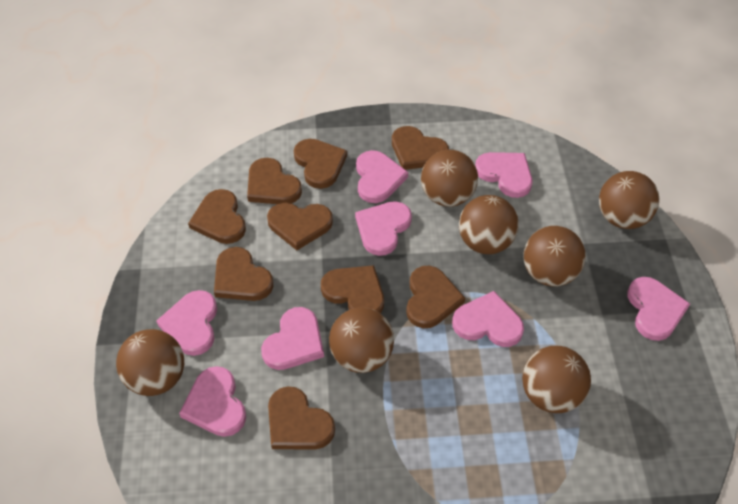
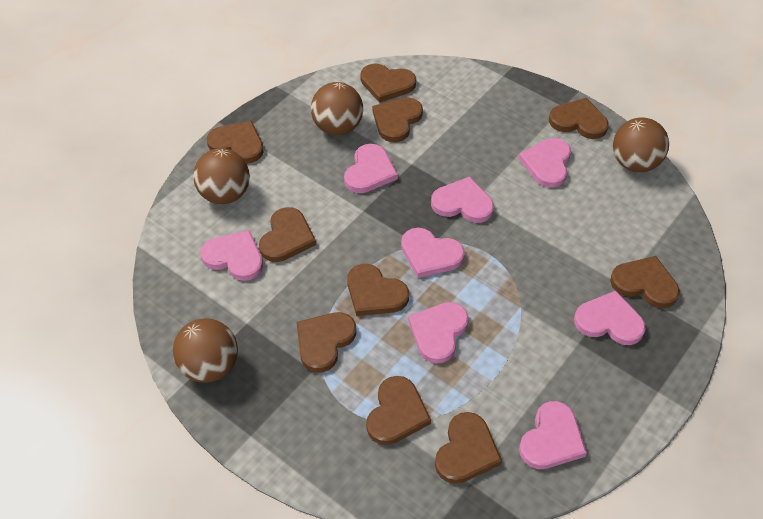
brown ball: [116,329,184,396] [329,308,394,373] [421,150,478,207] [459,195,519,254] [522,346,591,413] [523,226,586,286] [599,171,659,229] = 7 -> [173,318,238,383] [193,148,250,204] [311,82,363,135] [613,117,669,172] = 4
brown heart: [188,189,246,244] [214,247,274,301] [247,158,302,204] [267,203,333,250] [268,386,335,450] [294,139,347,189] [321,265,384,313] [392,126,449,170] [406,266,465,328] = 9 -> [207,121,264,164] [259,207,316,262] [297,312,356,373] [347,264,409,316] [360,64,416,103] [366,376,431,445] [372,98,423,142] [435,412,502,484] [549,98,609,139] [610,256,680,308] = 10

